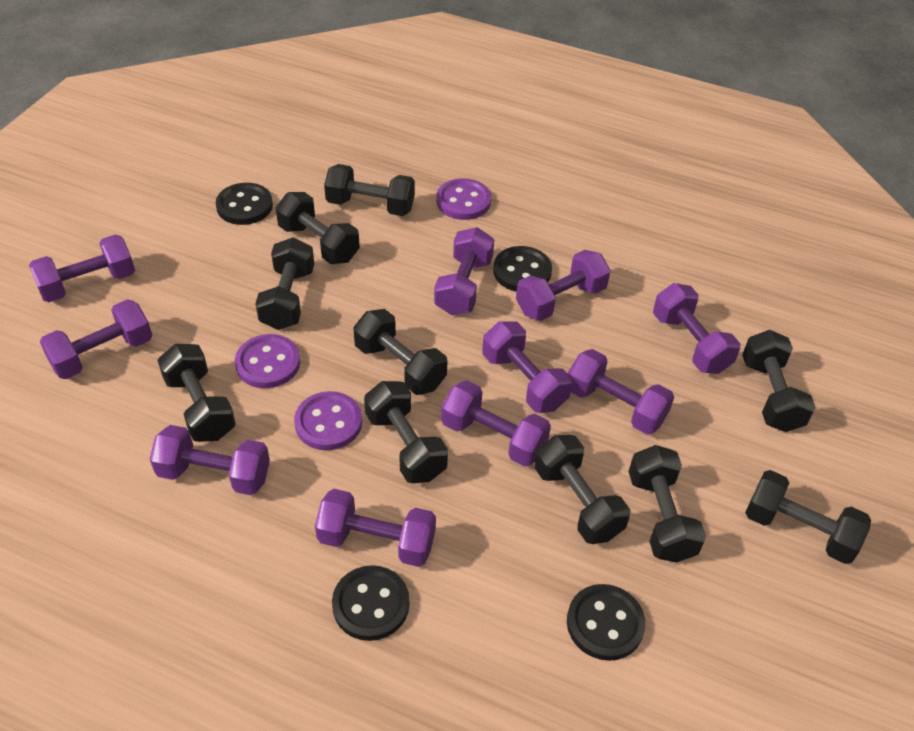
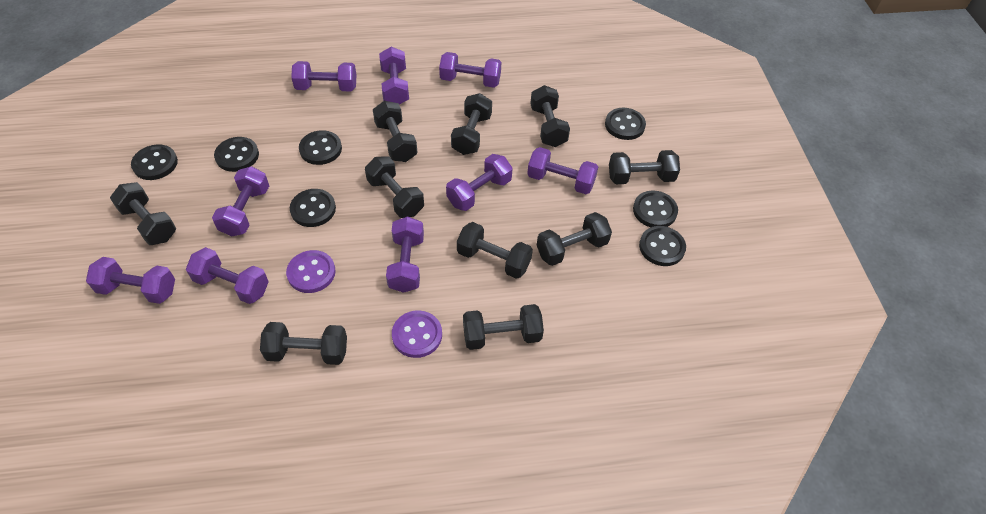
black button: [216,183,273,225] [332,565,409,641] [493,246,552,292] [567,584,645,661] = 4 -> [131,144,178,180] [214,137,259,172] [290,189,336,227] [299,130,342,165] [605,108,646,140] [633,191,678,227] [639,226,686,266] = 7
purple button: [235,334,300,388] [294,391,362,450] [436,178,491,220] = 3 -> [286,250,336,293] [392,310,442,358] = 2
purple dumbbell: [29,234,135,302] [40,299,152,379] [150,425,270,495] [315,489,436,567] [434,227,494,315] [441,381,551,467] [482,321,572,413] [516,250,611,321] [568,349,674,435] [653,283,740,374] = 10 -> [86,257,175,304] [186,247,269,304] [212,166,269,237] [291,61,356,92] [379,47,409,105] [386,216,424,293] [439,52,501,88] [446,154,513,211] [527,147,598,194] = 9

